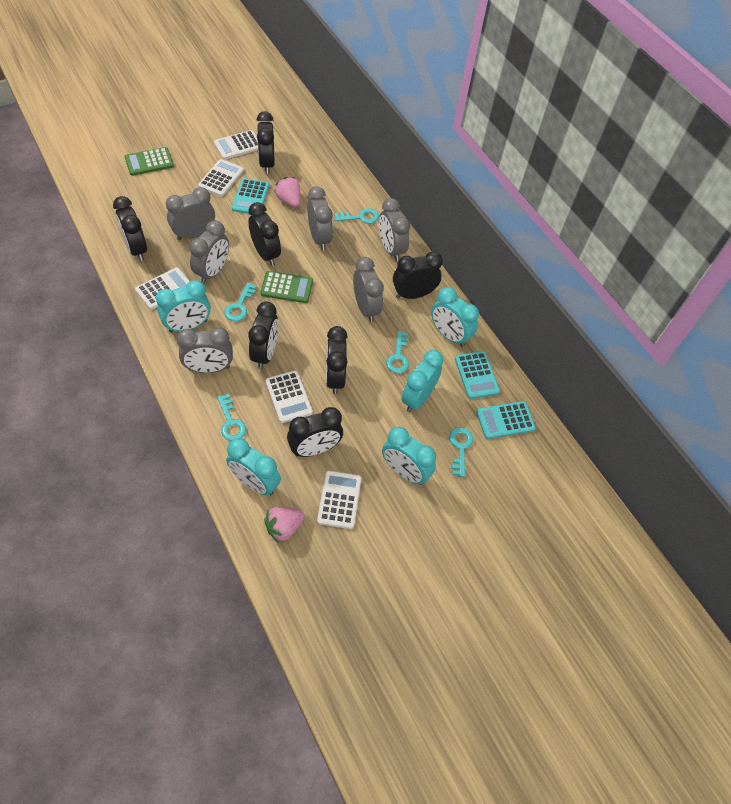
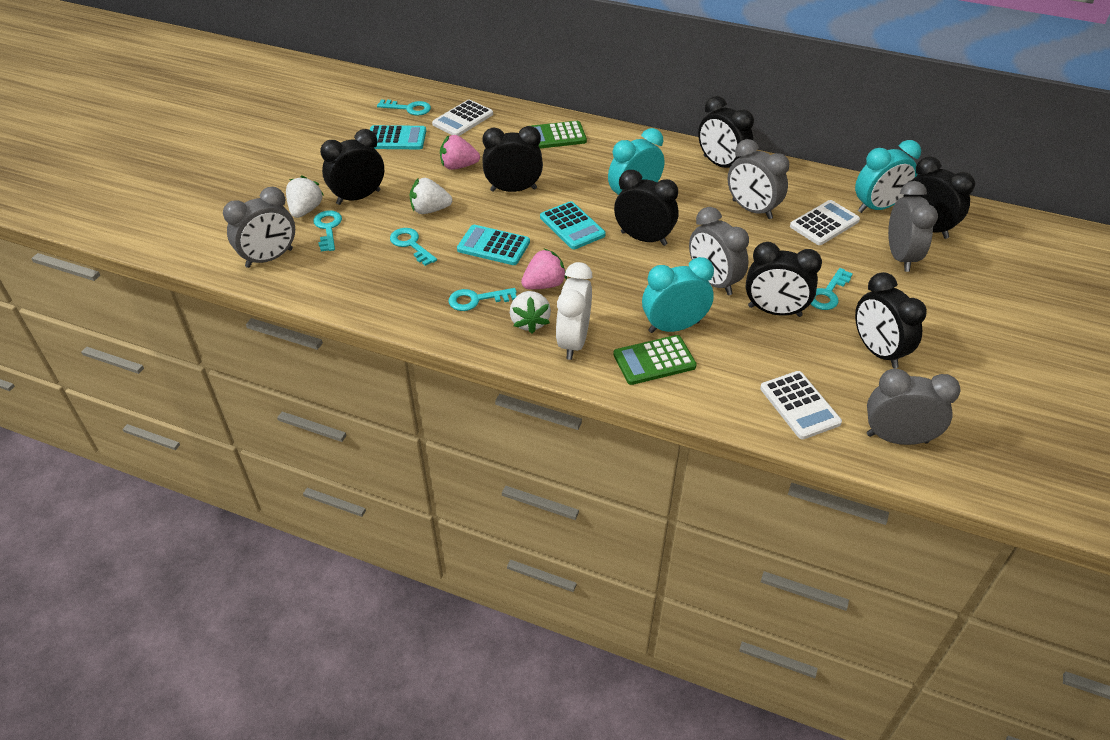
grey clock: [166,187,215,240] [177,327,233,373] [189,220,229,284] [307,186,333,251] [353,257,384,322] [379,198,410,262] = 6 -> [223,187,295,268] [689,207,749,295] [728,139,789,219] [867,368,960,445] [888,181,938,272] = 5
turquoise clock: [156,280,211,333] [226,438,281,496] [382,427,436,485] [401,350,444,412] [431,287,479,347] = 5 -> [608,128,664,195] [642,257,714,333] [855,140,921,213] = 3
white calculator: [135,268,190,310] [198,159,244,197] [214,130,258,159] [266,371,313,423] [317,471,361,529] = 5 -> [432,100,493,136] [760,371,842,439] [790,200,860,245] = 3
white clock: none = 0 -> [556,262,593,360] = 1
white strawberry: none = 0 -> [286,176,324,218] [410,178,452,214] [510,291,551,334] = 3

